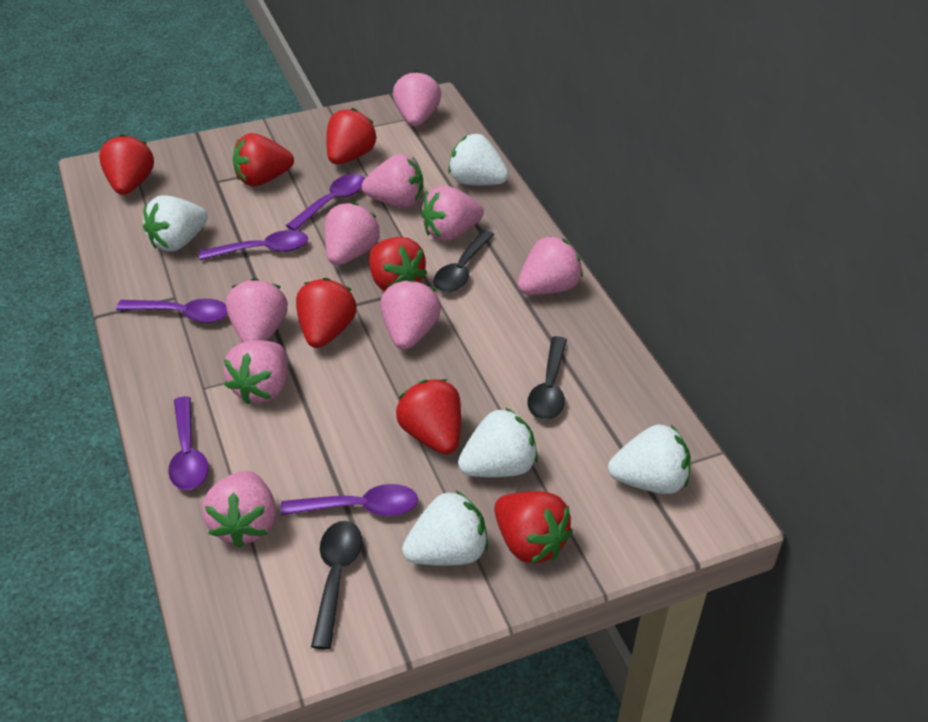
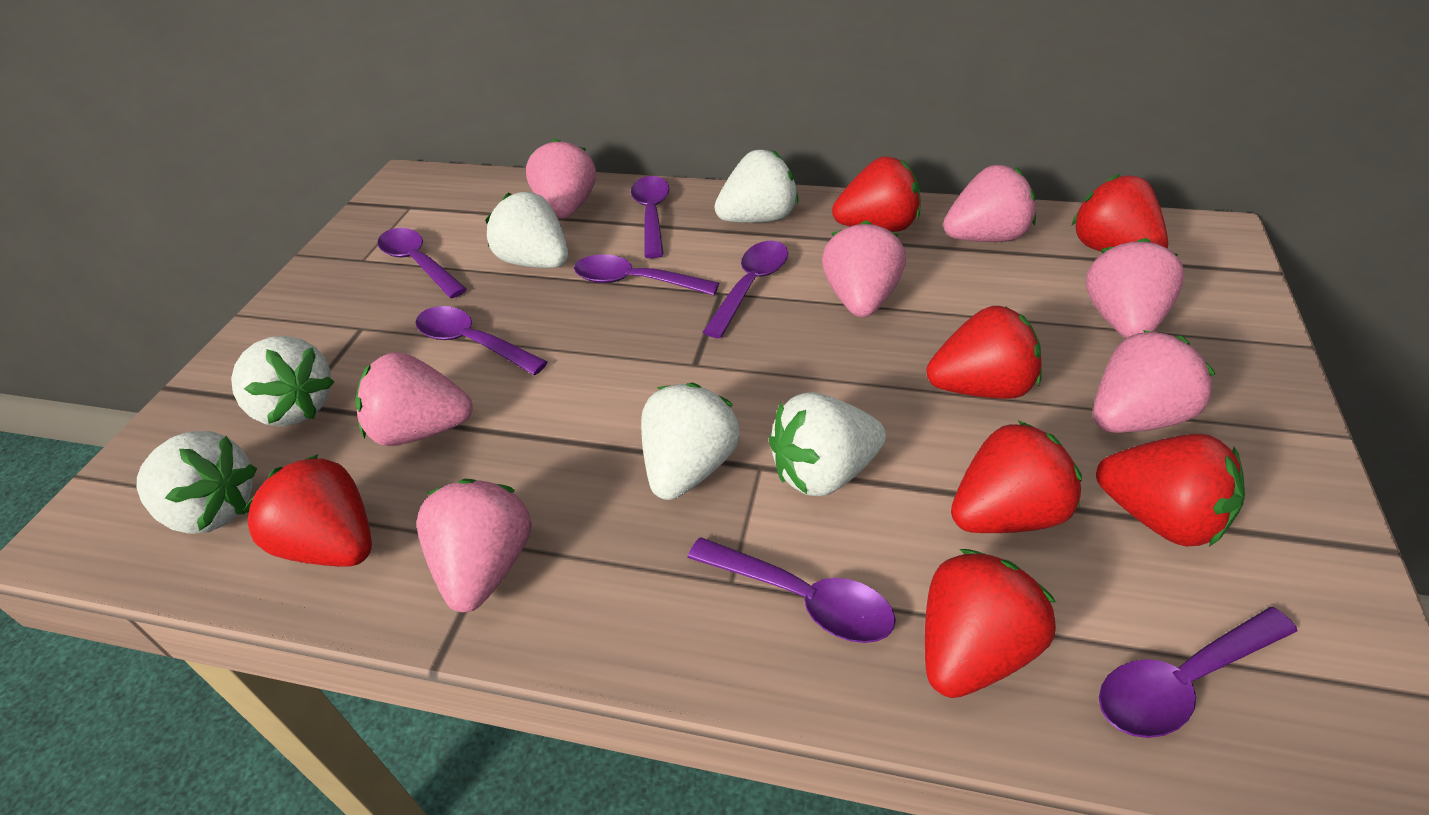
black spoon: [311,521,362,649] [433,230,494,292] [527,336,567,420] = 3 -> none = 0
pink strawberry: [202,471,276,547] [223,340,287,404] [226,278,288,342] [325,202,380,265] [362,154,423,208] [380,279,441,350] [393,70,441,126] [421,185,484,242] [517,236,583,295] = 9 -> [355,352,473,446] [417,479,532,612] [526,138,596,219] [822,220,906,318] [943,165,1036,242] [1086,238,1185,338] [1093,330,1215,433] = 7
purple spoon: [116,299,228,323] [168,396,208,490] [199,230,308,260] [280,484,418,516] [286,174,365,230] = 5 -> [377,228,467,298] [415,306,548,375] [574,254,719,295] [631,176,670,258] [687,537,896,643] [703,241,788,338] [1099,607,1298,738] = 7
white strawberry: [143,195,208,251] [402,490,488,566] [448,134,509,185] [458,408,538,477] [608,424,691,494] = 5 -> [137,431,257,534] [231,336,335,427] [485,192,568,268] [641,382,740,500] [714,150,799,223] [769,392,886,496] = 6

